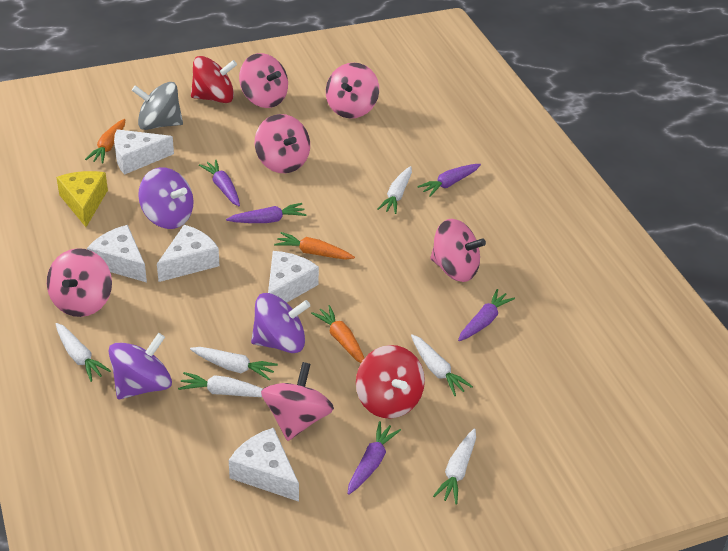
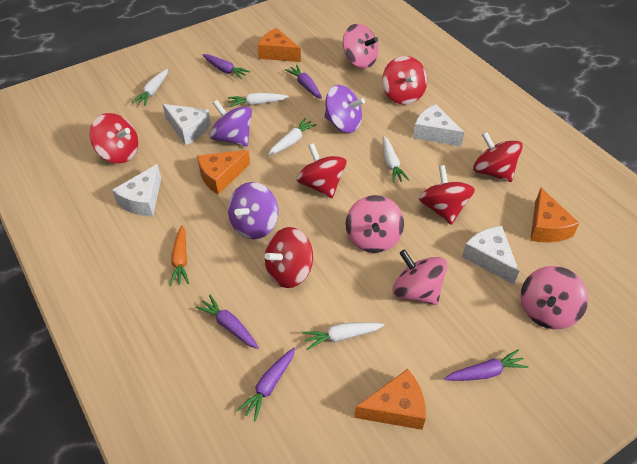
grey spinning top: [132,82,183,130] = 1 -> none = 0
orange carrot: [85,119,125,164] [274,232,355,260] [311,305,364,363] = 3 -> [169,225,189,286] = 1
orange cheese: none = 0 -> [197,150,250,194] [258,28,301,62] [354,369,426,430] [530,188,580,242] = 4
pink spinning top: [47,248,112,317] [239,53,288,108] [255,114,310,173] [261,362,334,441] [326,63,379,119] [430,219,486,282] = 6 -> [343,24,378,69] [346,195,404,253] [393,250,447,305] [520,266,588,329] = 4
red spinning top: [191,56,237,103] [356,345,425,418] = 2 -> [89,113,138,163] [265,227,313,288] [296,143,347,198] [382,56,427,105] [418,165,475,225] [473,132,523,182] = 6
white carrot: [56,323,111,382] [178,372,263,397] [190,347,278,380] [378,166,412,214] [411,334,473,396] [433,429,476,504] = 6 -> [132,69,168,106] [228,93,289,107] [268,118,317,155] [302,322,384,350] [383,136,409,183] = 5
white cheese: [87,225,147,282] [114,129,174,175] [157,225,219,282] [229,428,299,502] [268,251,319,303] = 5 -> [112,164,161,217] [162,104,211,145] [413,104,465,146] [462,226,519,285] = 4
yellow cheese: [56,171,108,227] = 1 -> none = 0

